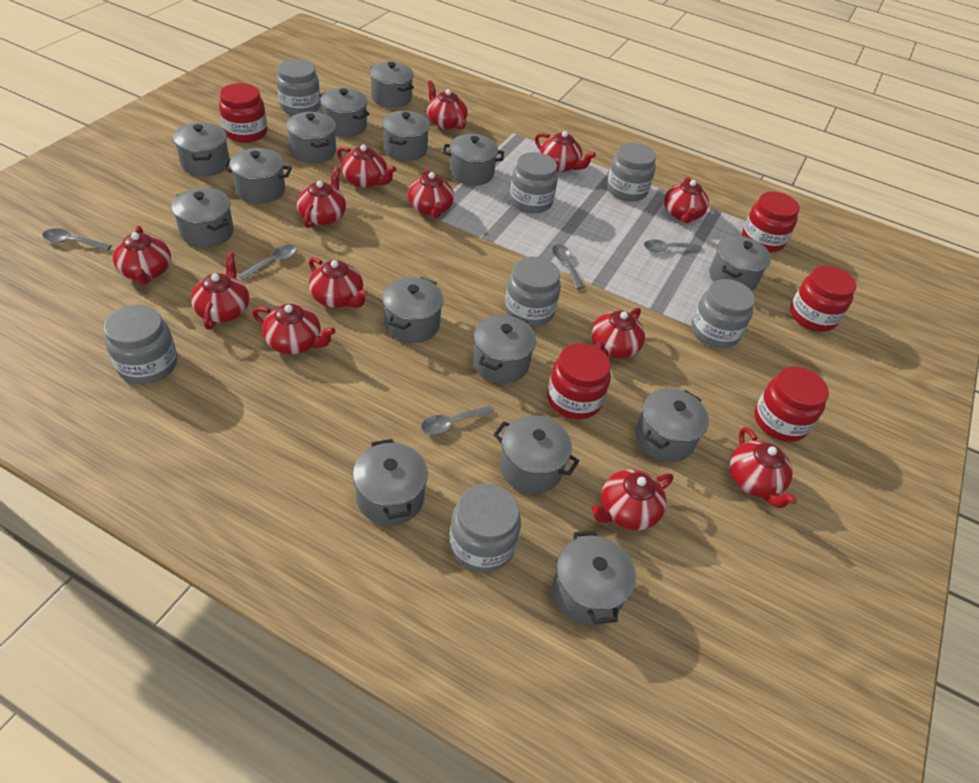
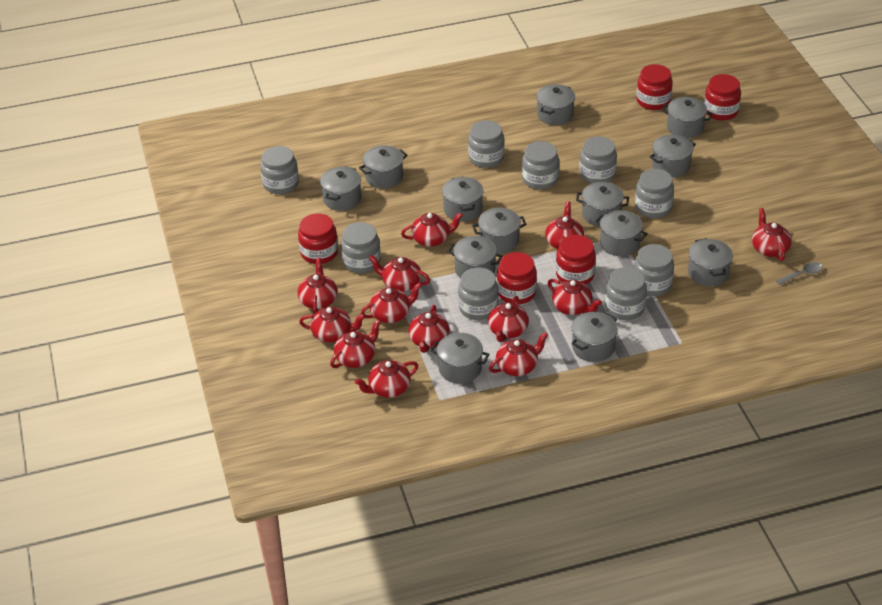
grey jar: [104,305,178,384] [276,59,321,115] [449,484,521,573] [505,257,561,326] [510,152,558,213] [607,143,656,201] [691,279,755,348] = 7 -> [260,146,299,194] [341,222,381,273] [458,267,499,320] [468,120,505,168] [522,141,559,190] [579,136,617,184] [605,267,647,320] [634,244,674,296] [635,169,674,218] = 9
grey pot: [171,188,234,247] [173,122,230,176] [223,148,292,204] [286,112,336,163] [319,88,369,137] [352,439,428,526] [369,62,414,108] [382,111,430,161] [382,277,444,343] [443,134,504,186] [473,315,536,383] [493,415,579,494] [552,531,636,626] [635,388,709,462] [709,236,771,291] = 15 -> [320,166,361,211] [359,145,408,189] [431,333,489,384] [442,177,484,222] [448,236,503,278] [472,208,527,254] [536,84,575,125] [571,312,618,362] [576,182,629,227] [595,210,647,256] [649,134,696,178] [662,97,712,138] [688,238,733,286] = 13
grey spoon: [42,228,112,251] [238,244,297,280] [421,405,495,435] [552,244,584,289] [644,239,702,252] = 5 -> [776,262,823,285] = 1

